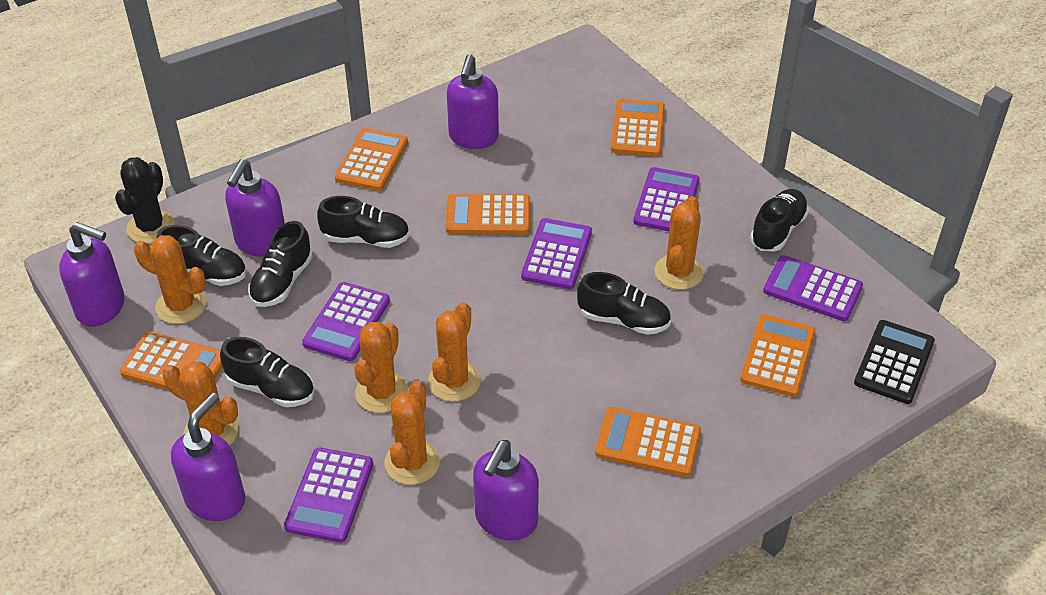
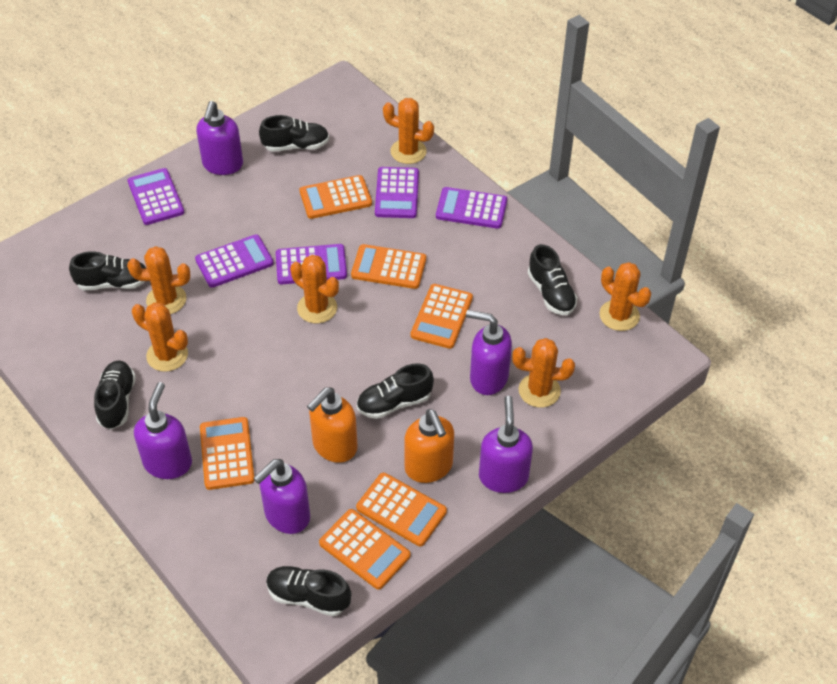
black cactus: [115,157,175,243] = 1 -> none = 0
black calculator: [854,320,935,404] = 1 -> none = 0
orange soap dispenser: none = 0 -> [307,387,358,463] [404,409,454,483] = 2

